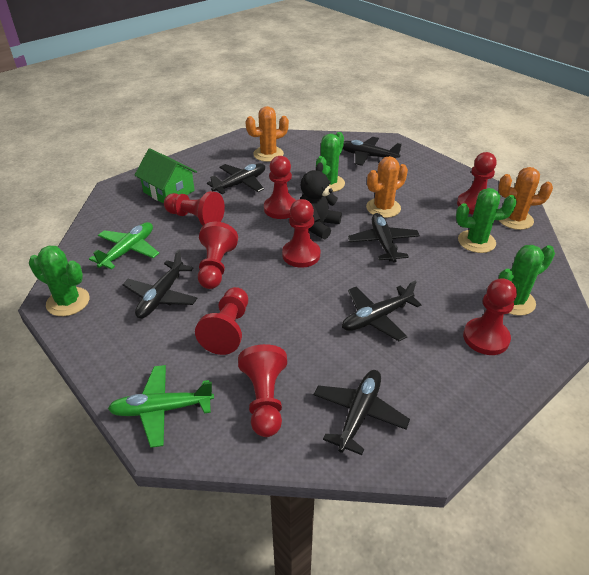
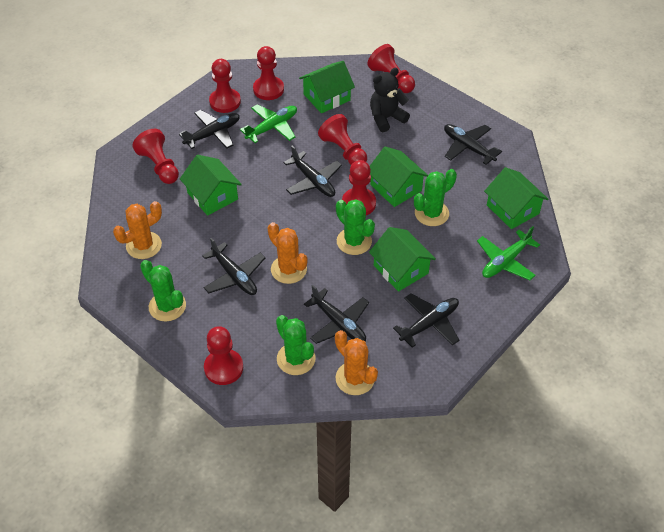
green house: [135,148,197,204] = 1 -> [180,155,242,216] [299,61,355,113] [369,227,436,292] [370,147,429,207] [484,167,548,229] = 5
red pawn: [164,191,225,226] [195,287,248,355] [198,222,238,289] [238,344,287,437] [264,156,296,219] [282,199,321,268] [457,152,497,215] [463,278,517,355] = 8 -> [132,129,179,184] [204,326,243,385] [209,59,241,113] [253,46,284,100] [318,114,367,165] [342,160,376,215] [367,44,415,93] = 7

